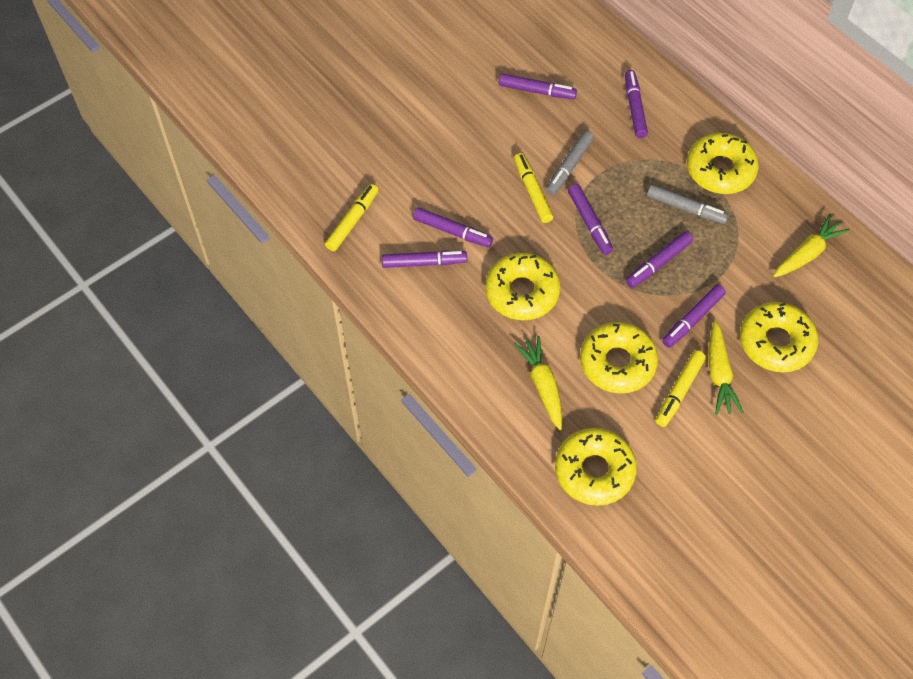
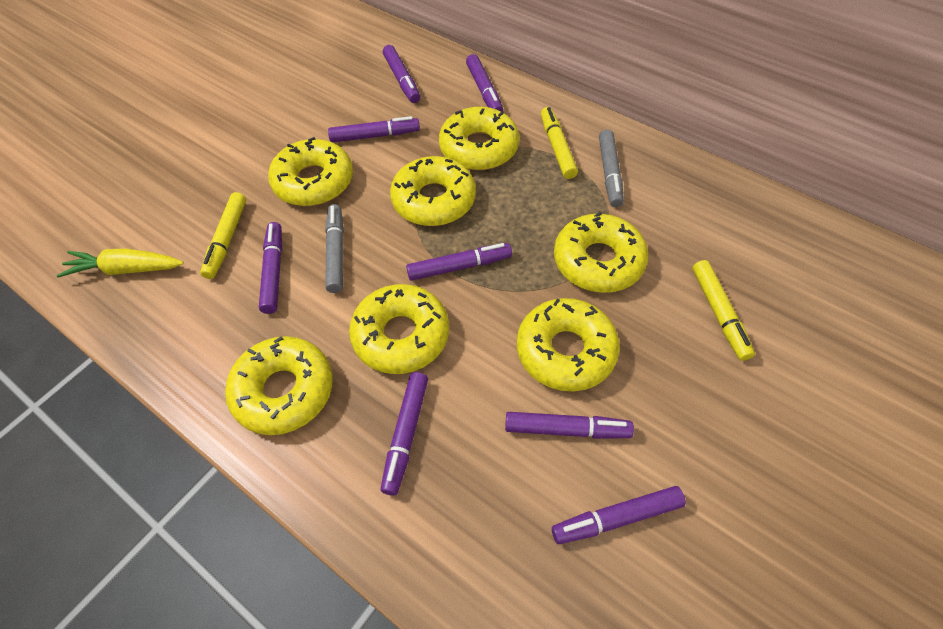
purple marker: [382,251,467,268] [413,207,493,247] [499,73,577,99] [568,184,613,255] [625,70,648,138] [626,231,693,288] [662,284,726,348] = 7 -> [259,222,282,314] [328,116,420,142] [380,372,428,495] [383,45,420,103] [406,243,512,281] [466,54,503,111] [505,412,634,439] [552,486,686,544] = 8
yellow carrot: [514,336,562,430] [709,321,744,415] [774,214,850,277] = 3 -> [57,248,184,277] = 1
yellow donut: [485,253,560,320] [555,428,637,506] [580,322,658,394] [687,133,759,194] [740,302,818,373] = 5 -> [225,336,333,435] [268,137,353,206] [349,284,449,374] [390,156,476,226] [439,107,519,170] [517,298,620,392] [554,212,648,293] = 7

